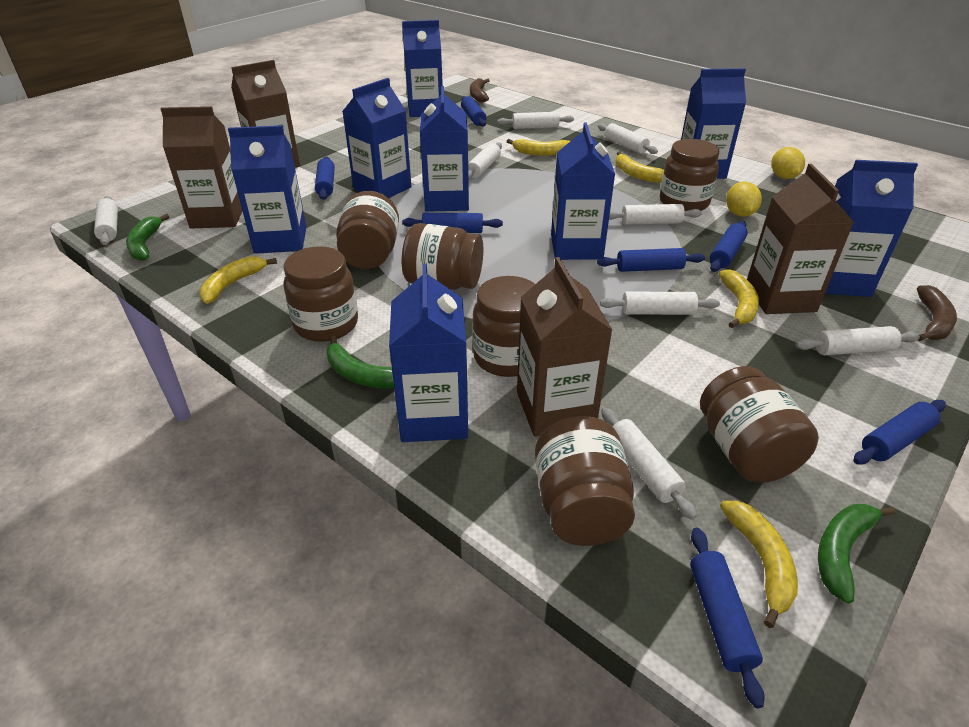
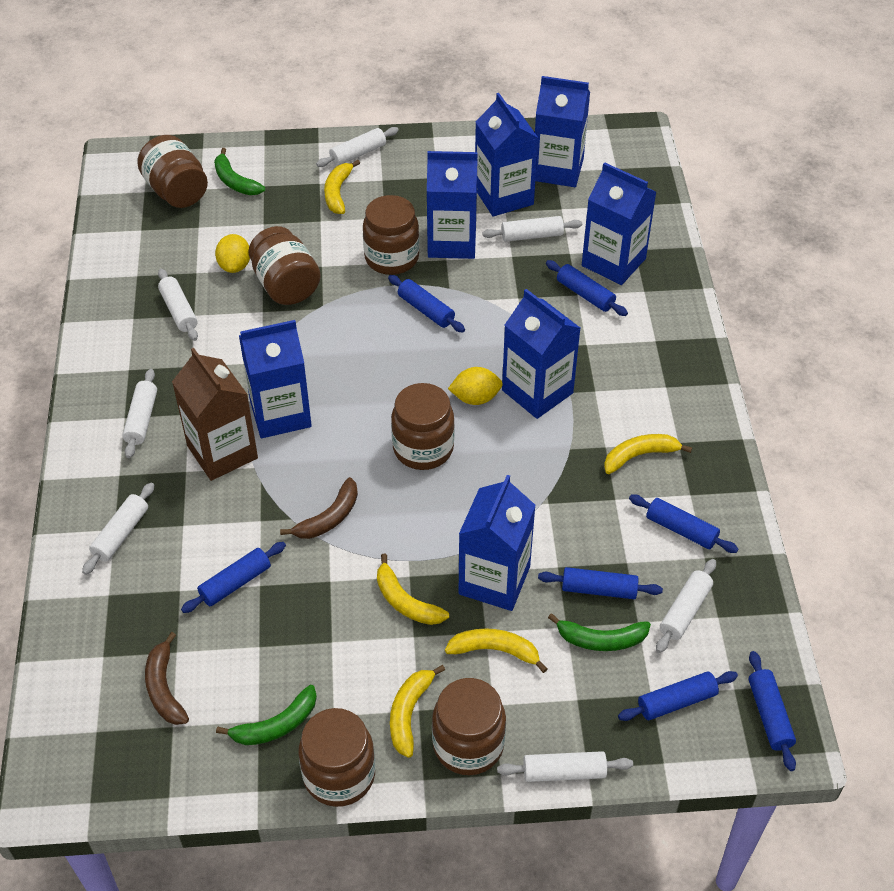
blue carton: [228,125,306,254] [342,78,411,198] [389,264,468,442] [402,20,443,117] [420,86,469,212] [551,123,615,260] [681,68,746,179] [825,160,918,297] = 8 -> [239,320,312,438] [427,151,477,259] [459,475,536,611] [475,93,538,217] [502,289,580,419] [535,76,590,187] [582,162,656,285] = 7
brown carton: [160,106,242,229] [231,60,300,167] [517,257,612,436] [747,164,854,314] = 4 -> [172,348,258,481] = 1
brown jar: [283,246,358,342] [336,191,399,269] [402,223,483,290] [472,276,535,377] [535,416,635,546] [660,139,719,211] [700,366,819,483] = 7 -> [137,135,208,208] [248,226,321,305] [298,708,375,807] [363,195,420,275] [391,383,455,470] [432,678,506,775] = 6
white rolling pin: [94,196,118,245] [468,142,502,179] [497,112,574,129] [598,123,658,154] [600,292,720,315] [601,408,697,520] [609,204,702,225] [796,326,920,355] = 8 -> [82,483,154,575] [122,369,157,458] [158,269,198,341] [316,127,399,167] [482,216,582,242] [497,751,633,782] [656,559,716,653] = 7

